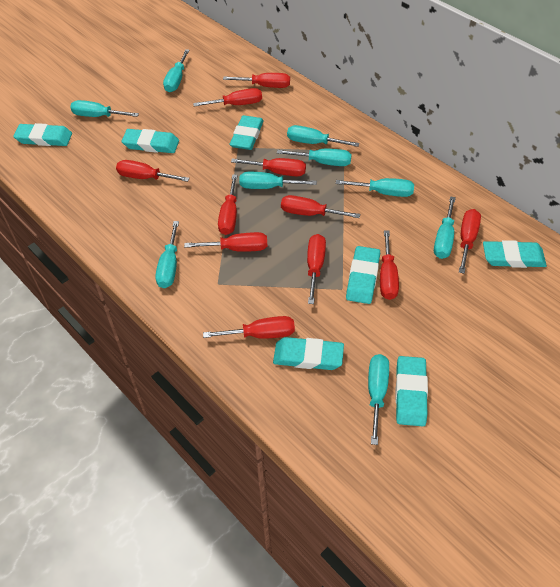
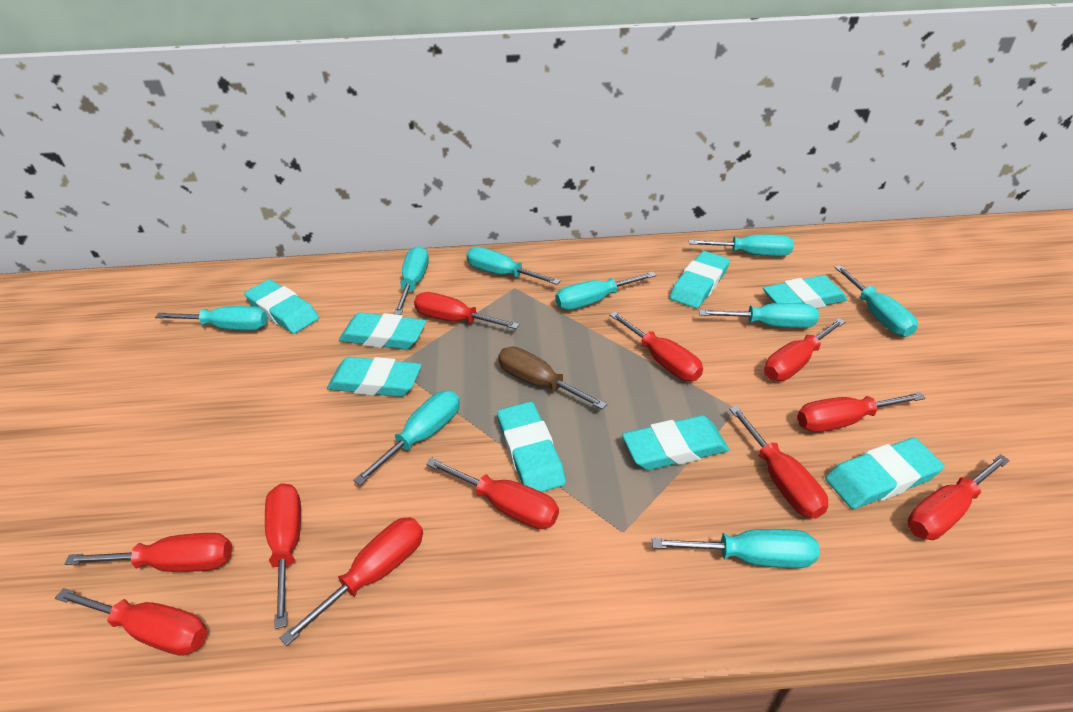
brown screwdriver: none = 0 -> [498,347,607,410] = 1
turquoise eraser: [13,123,72,146] [122,129,179,153] [230,115,264,150] [273,337,344,370] [346,246,380,304] [396,356,428,426] [483,240,547,268] = 7 -> [244,279,319,334] [327,357,422,397] [339,312,426,350] [497,402,566,492] [622,415,729,470] [670,251,730,309] [763,275,847,309] [825,438,944,509] = 8

